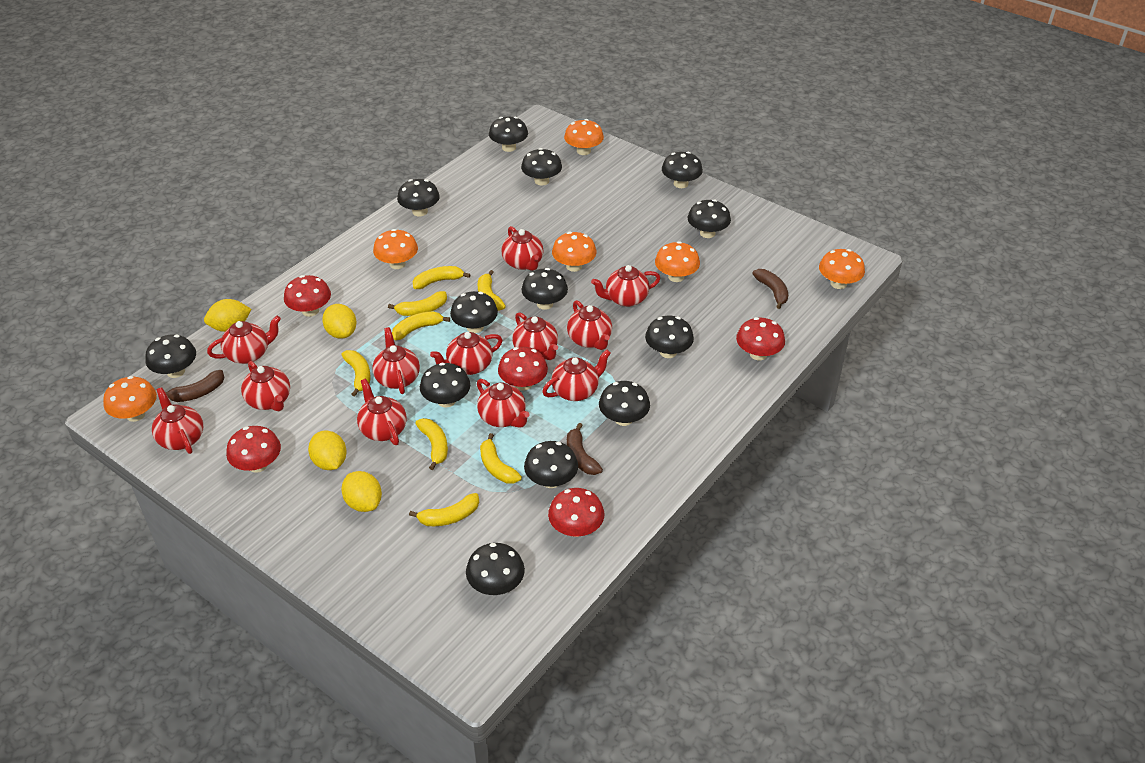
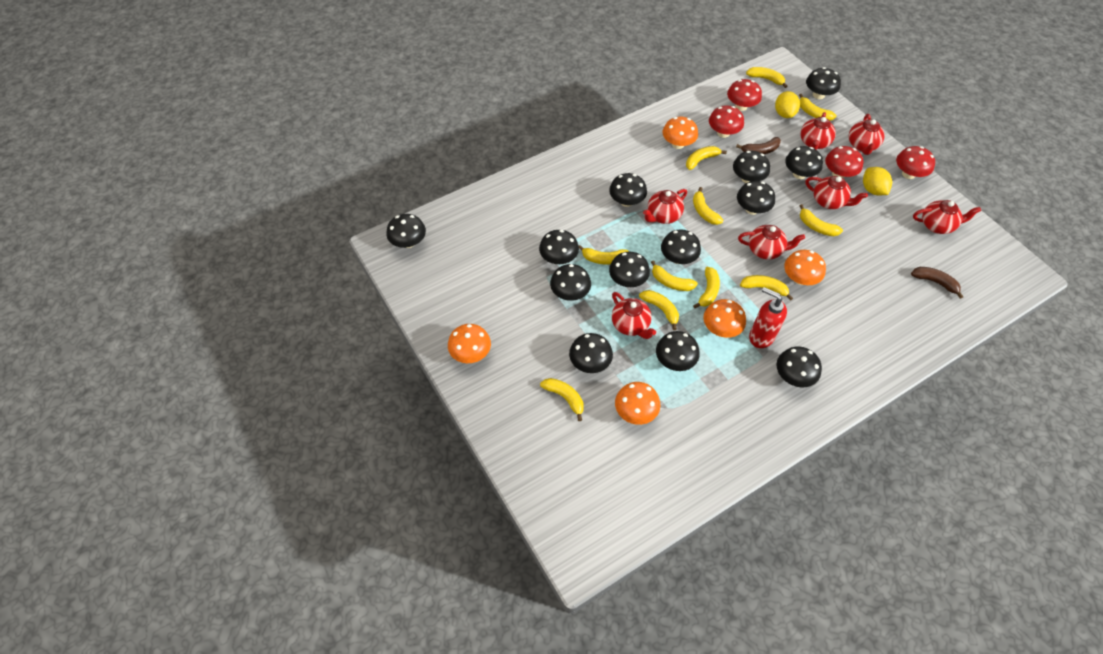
brown banana: [165,370,225,402] [567,423,603,475] [752,269,788,309] = 3 -> [736,137,781,154] [911,267,963,299] = 2
orange mushroom: [103,376,157,422] [373,229,418,269] [552,232,597,272] [564,119,604,155] [655,241,700,282] [819,249,865,289] = 6 -> [448,324,491,363] [615,382,660,425] [663,117,698,149] [703,299,746,338] [784,250,826,285] = 5
red mushroom: [226,426,281,473] [284,275,331,317] [498,347,548,391] [548,488,604,537] [736,317,785,360] = 5 -> [709,105,744,138] [727,79,762,111] [825,146,863,178] [896,146,935,179] = 4
red soap dispenser: none = 0 -> [749,287,787,348] = 1
red teapot: [152,387,203,454] [207,316,281,364] [241,361,290,411] [357,379,407,445] [372,327,420,394] [430,332,502,375] [477,379,530,428] [501,226,544,271] [512,312,558,360] [542,350,611,401] [567,300,612,350] [591,265,660,307] = 12 -> [612,292,656,339] [643,189,687,224] [738,225,805,260] [800,112,836,150] [805,176,868,209] [849,114,885,155] [913,200,981,234] = 7
yellow banana: [342,350,371,397] [388,291,447,316] [392,311,450,340] [409,493,479,526] [413,266,471,289] [415,418,448,470] [478,270,506,310] [480,433,522,484] = 8 -> [540,378,584,421] [579,245,629,265] [639,290,679,330] [651,260,698,291] [686,146,727,170] [693,187,723,225] [693,267,720,308] [740,275,793,301] [746,67,787,88] [799,94,837,121] [799,204,843,236] = 11
yellow lemon: [204,299,252,332] [308,431,347,470] [322,304,356,339] [341,471,382,512] = 4 -> [775,91,800,118] [863,167,892,195] = 2

